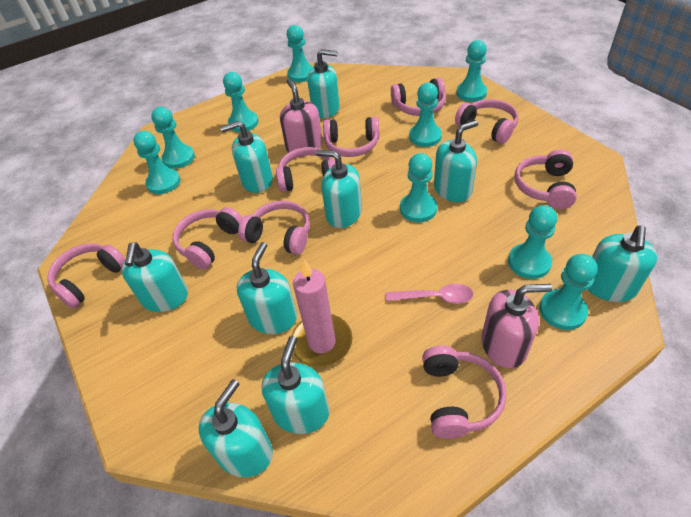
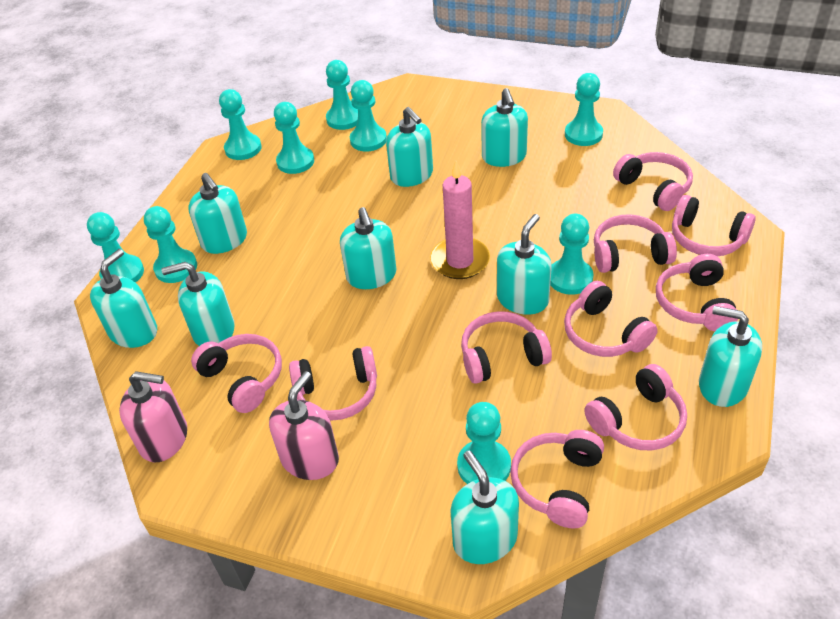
pink headphones: [47,243,125,309] [173,207,242,269] [238,201,310,255] [276,147,335,192] [323,117,379,157] [391,78,446,116] [422,346,506,439] [455,99,518,144] [514,149,577,209] = 9 -> [191,334,282,413] [289,346,377,420] [461,311,552,384] [510,430,604,529] [564,281,658,357] [584,364,687,450] [594,214,677,273] [613,152,693,211] [656,254,738,331] [672,195,756,256] = 10
pink spoon: [386,284,473,304] = 1 -> none = 0

